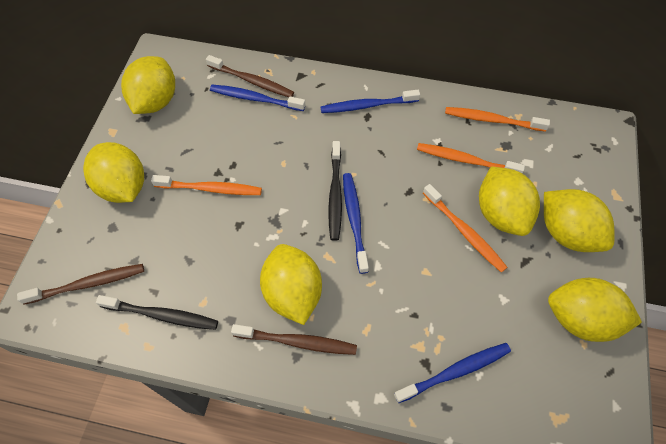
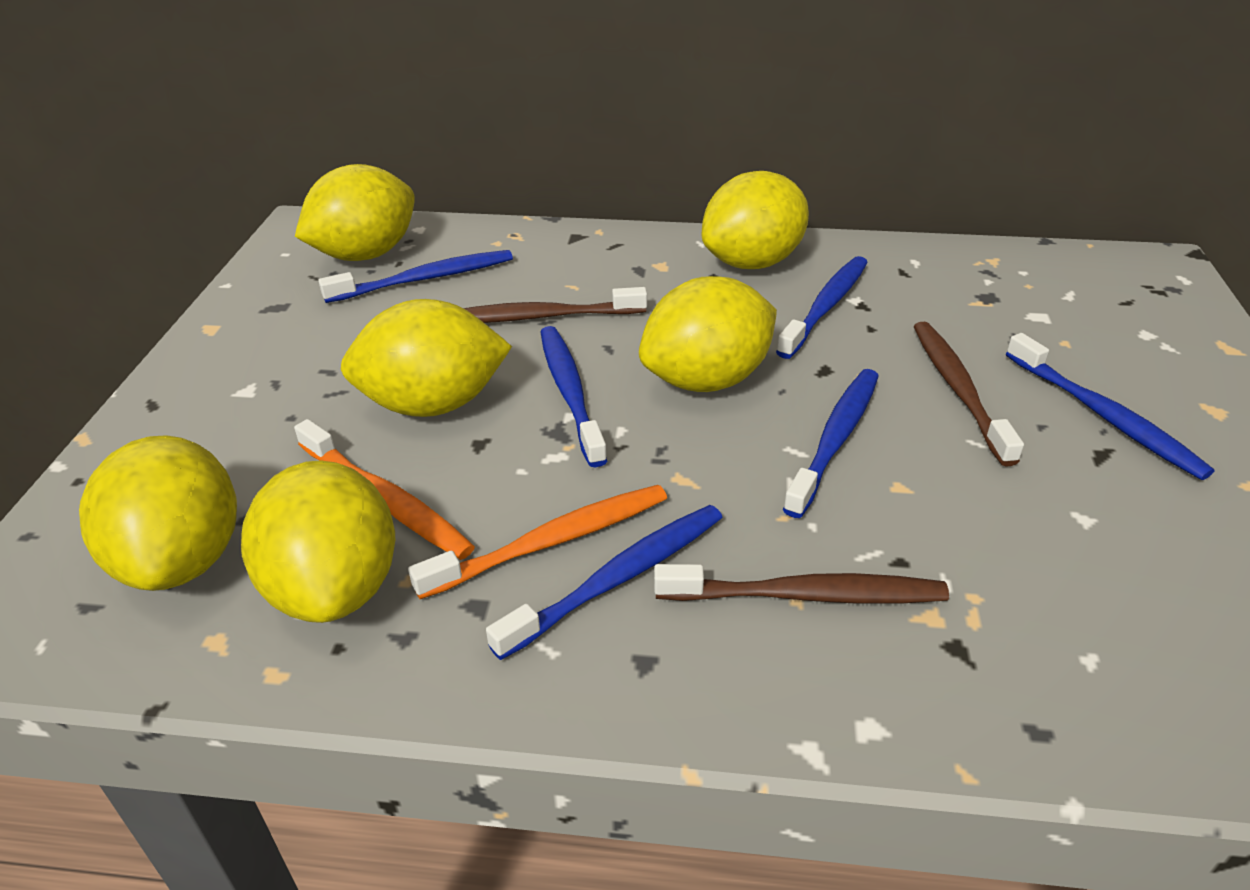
black toothbrush: [96,295,218,330] [328,141,342,241] = 2 -> none = 0
blue toothbrush: [210,84,305,111] [321,90,420,113] [343,173,369,274] [394,343,511,403] = 4 -> [318,250,513,303] [486,505,723,660] [541,326,607,467] [776,256,868,359] [783,369,879,518] [1006,333,1215,480] = 6
orange toothbrush: [151,175,262,195] [417,143,525,174] [423,184,508,273] [445,107,550,132] = 4 -> [294,419,475,560] [408,485,667,599] = 2

